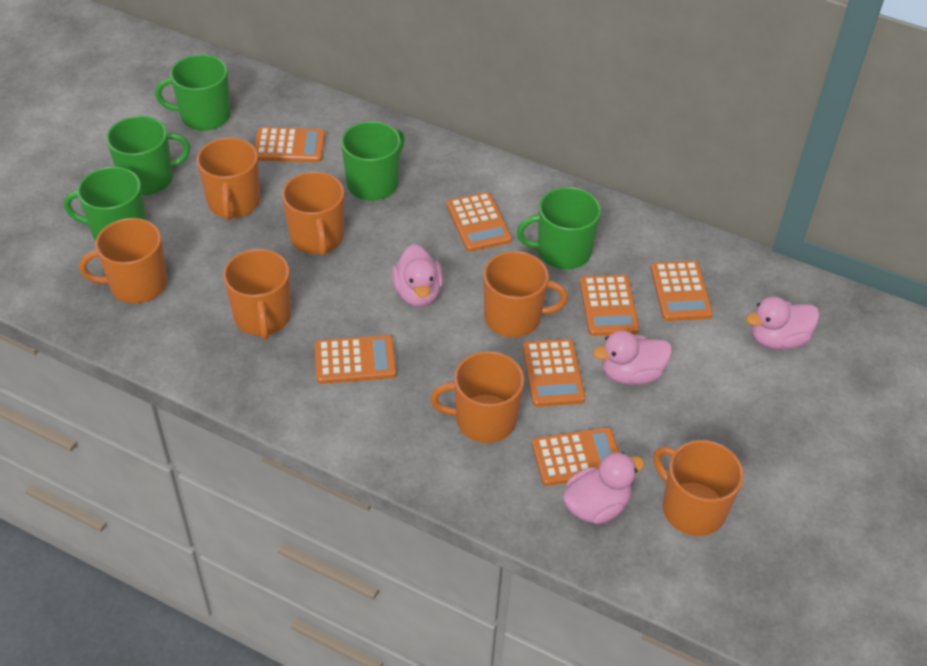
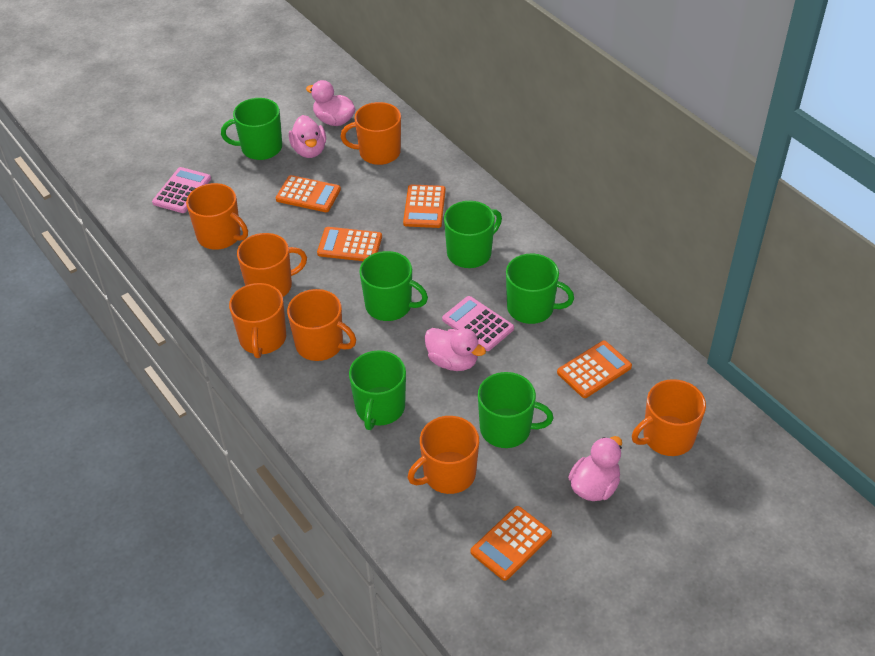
green mug: [64,167,147,241] [106,116,190,195] [155,54,231,131] [341,121,404,201] [517,187,601,269] = 5 -> [221,98,282,160] [349,350,406,430] [360,251,428,321] [444,201,502,268] [478,372,554,448] [506,253,574,324] = 6
orange calculator: [254,127,325,162] [315,335,396,384] [446,192,512,251] [522,339,585,407] [532,427,619,486] [580,274,640,336] [651,260,713,321] = 7 -> [276,175,341,212] [317,227,382,261] [403,184,446,228] [471,506,552,581] [557,341,632,398] = 5
pink calculator: none = 0 -> [152,167,211,213] [442,296,514,351] = 2

